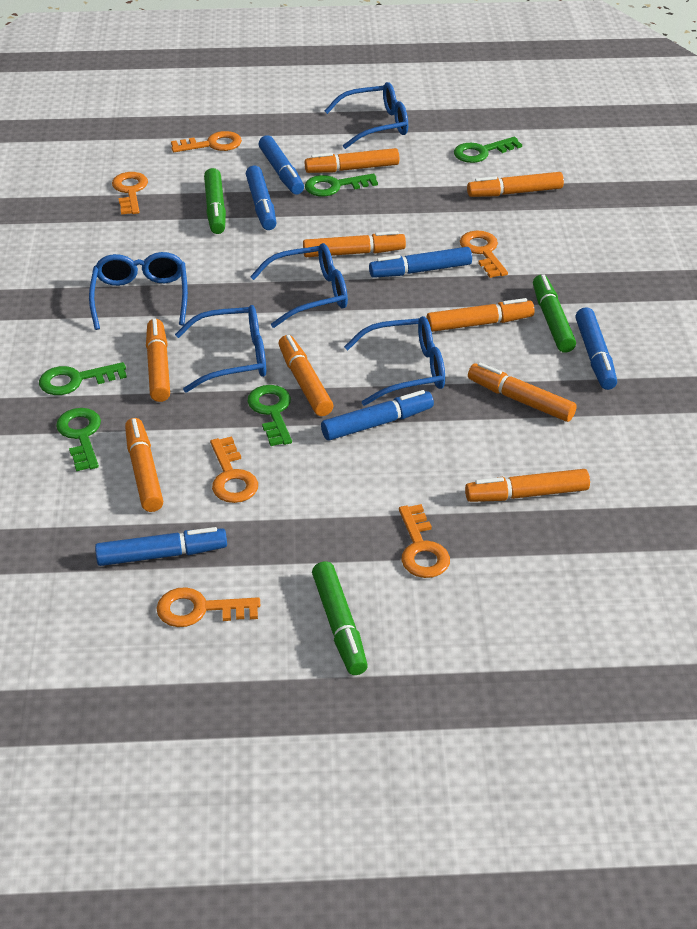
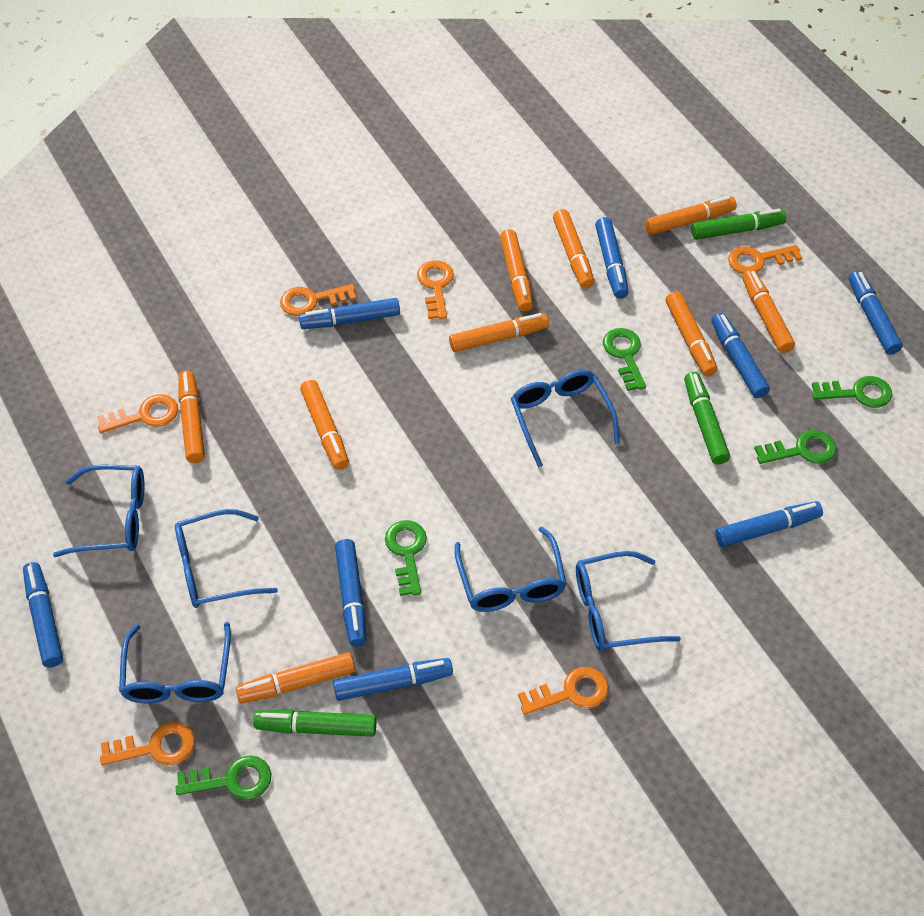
blue glasses: [89,252,188,330] [175,305,266,393] [250,243,348,328] [325,82,408,149] [344,316,445,406] = 5 -> [53,465,145,557] [119,622,231,703] [175,509,278,608] [454,527,567,612] [511,370,620,468] [576,551,681,651] = 6
blue marker: [95,527,227,566] [246,165,277,230] [258,135,304,195] [321,390,434,441] [369,247,472,278] [575,307,617,390] = 6 -> [23,562,63,667] [299,298,400,329] [333,658,453,701] [335,539,367,646] [595,217,629,299] [711,313,770,398] [715,501,823,547] [849,270,903,355] = 8

